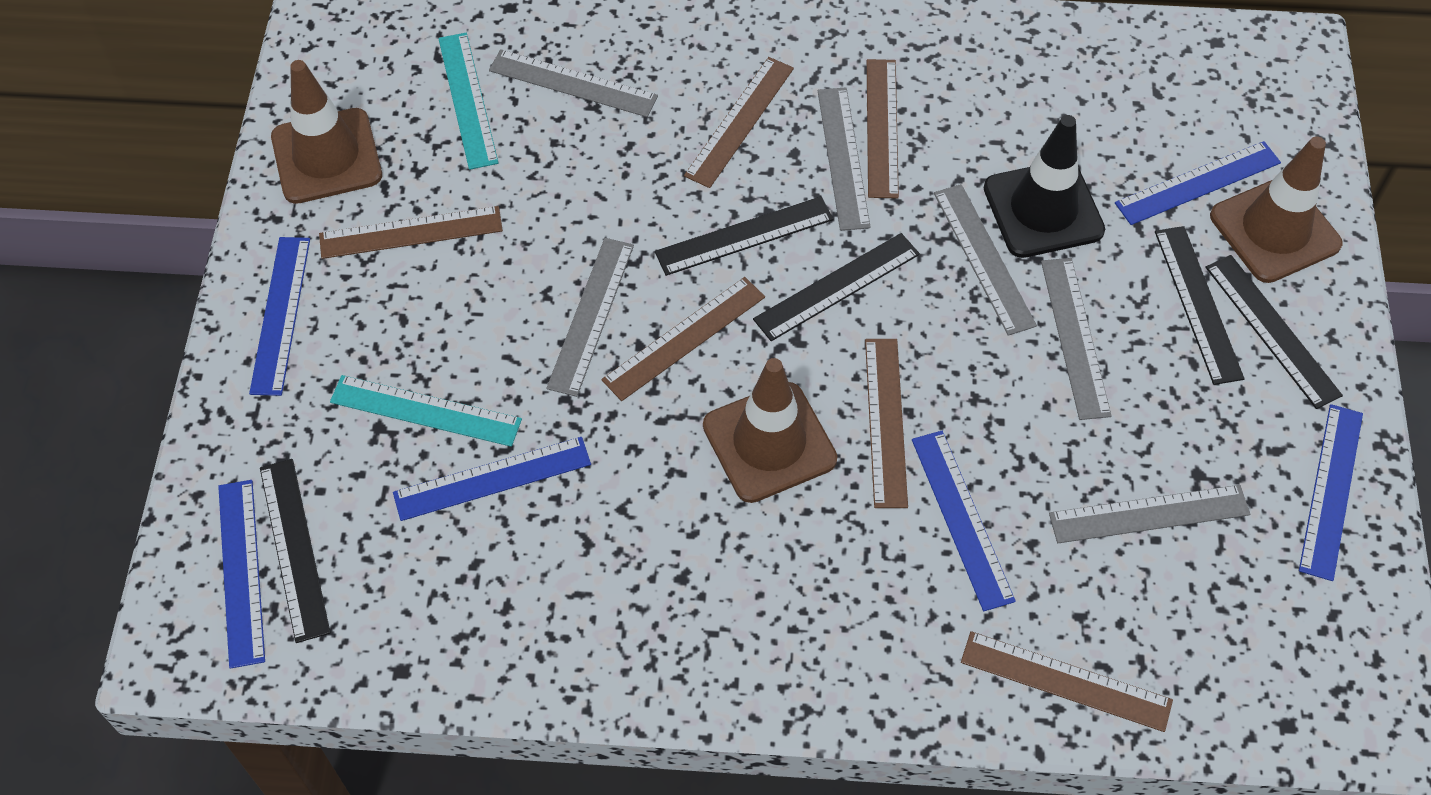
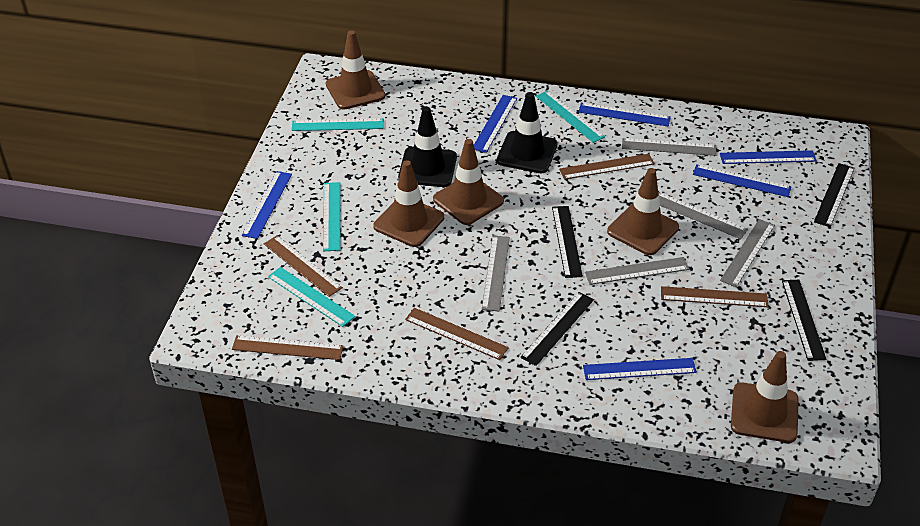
black ruler: [260,459,330,643] [655,196,833,276] [753,233,920,341] [1155,226,1245,385] [1205,255,1343,409] = 5 -> [521,292,594,366] [552,206,583,278] [782,280,826,361] [814,163,855,227] = 4
black traffic cone: [984,115,1105,258] = 1 -> [398,107,457,187] [497,92,558,173] = 2
brown ruler: [319,206,503,259] [601,277,765,401] [684,57,794,188] [865,339,908,508] [867,59,899,199] [961,631,1173,732] = 6 -> [232,335,343,360] [264,236,343,297] [405,308,509,360] [559,154,655,180] [661,286,769,307] = 5
brown traffic cone: [271,60,382,204] [703,358,837,503] [1210,136,1343,283] = 3 -> [326,30,385,110] [373,160,444,247] [433,139,504,225] [607,168,679,255] [731,351,799,443] = 5
grey ruler: [489,49,658,117] [546,238,634,397] [818,87,871,231] [934,184,1037,336] [1041,258,1112,420] [1049,485,1250,543] = 6 -> [482,235,510,311] [585,257,689,285] [622,138,717,156] [659,192,748,239] [720,219,775,287] = 5
turquoise ruler: [330,375,522,447] [438,33,499,170] = 2 -> [268,267,355,327] [292,118,384,131] [323,182,341,251] [536,90,605,143] = 4

